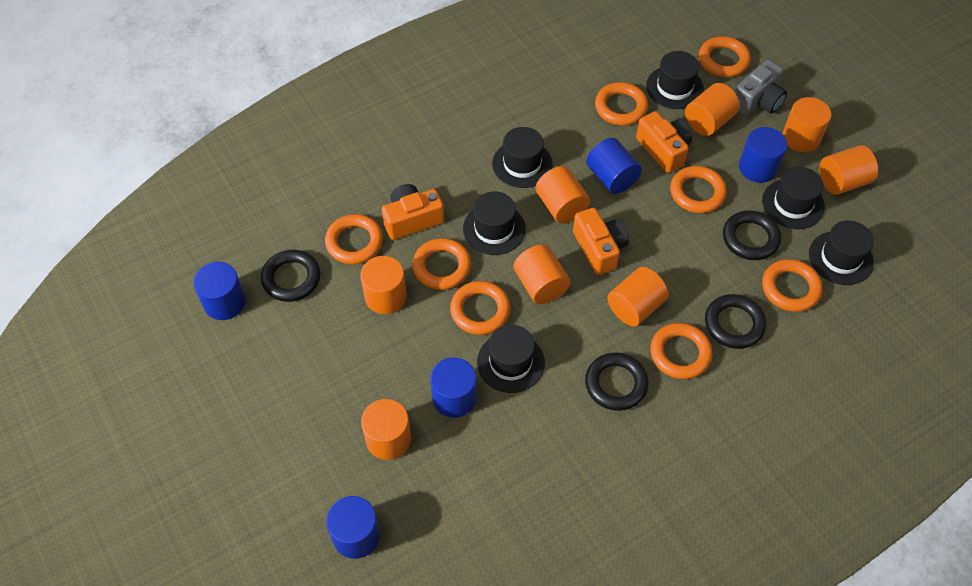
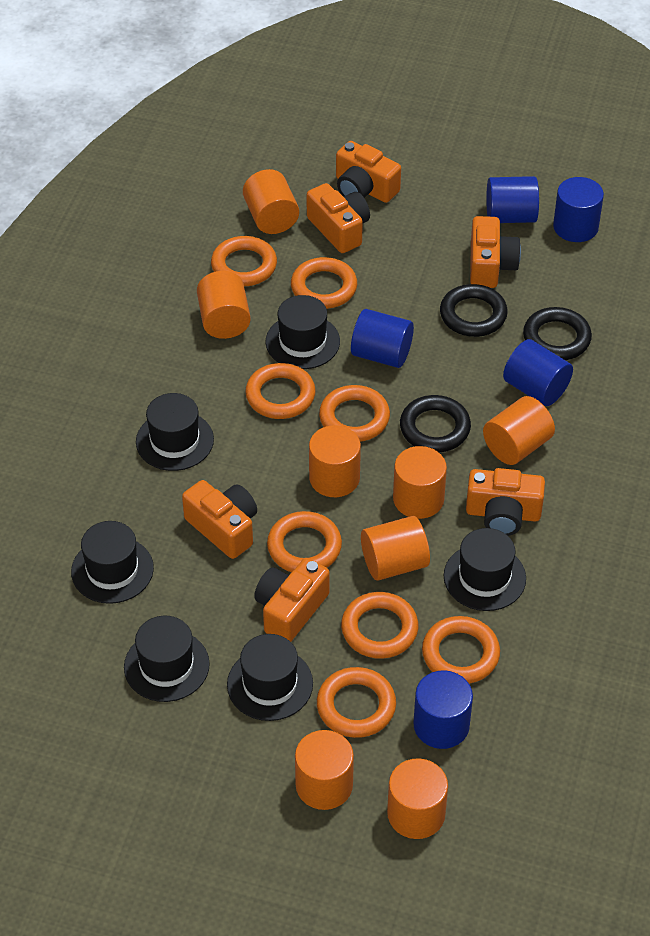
black ring: [261,250,321,302] [585,352,648,411] [705,294,766,349] [723,210,781,260] = 4 -> [400,395,471,452] [440,284,508,337] [523,307,592,360] = 3
grey camera: [735,60,787,116] = 1 -> none = 0
orange camera: [382,184,444,240] [573,208,629,275] [636,111,692,173] = 3 -> [182,480,257,559] [254,558,330,642] [307,183,370,253] [336,141,401,203] [466,468,545,536] [470,216,521,288] = 6

